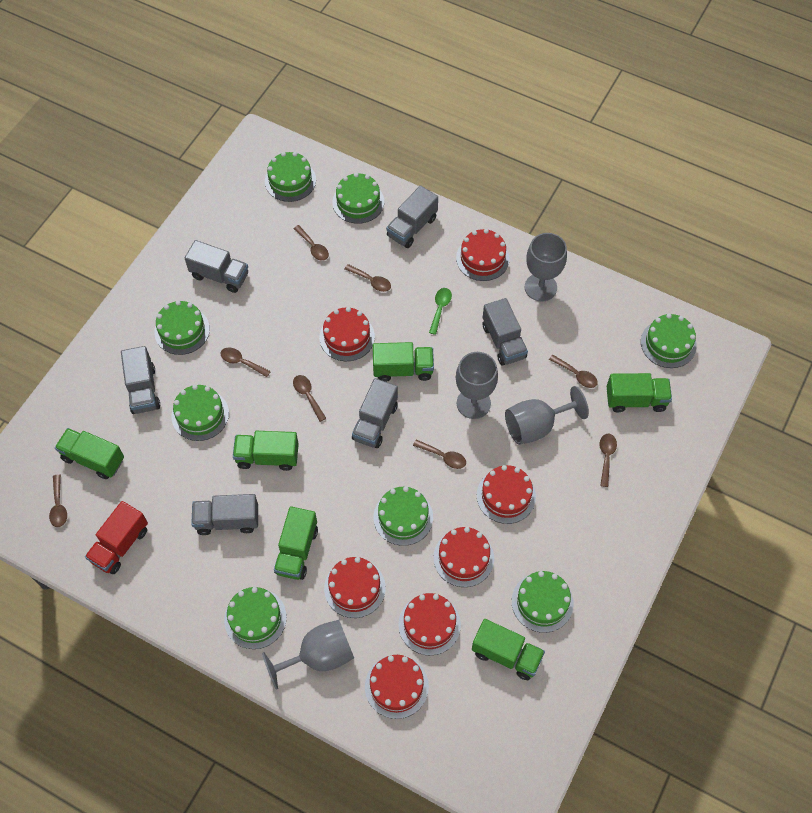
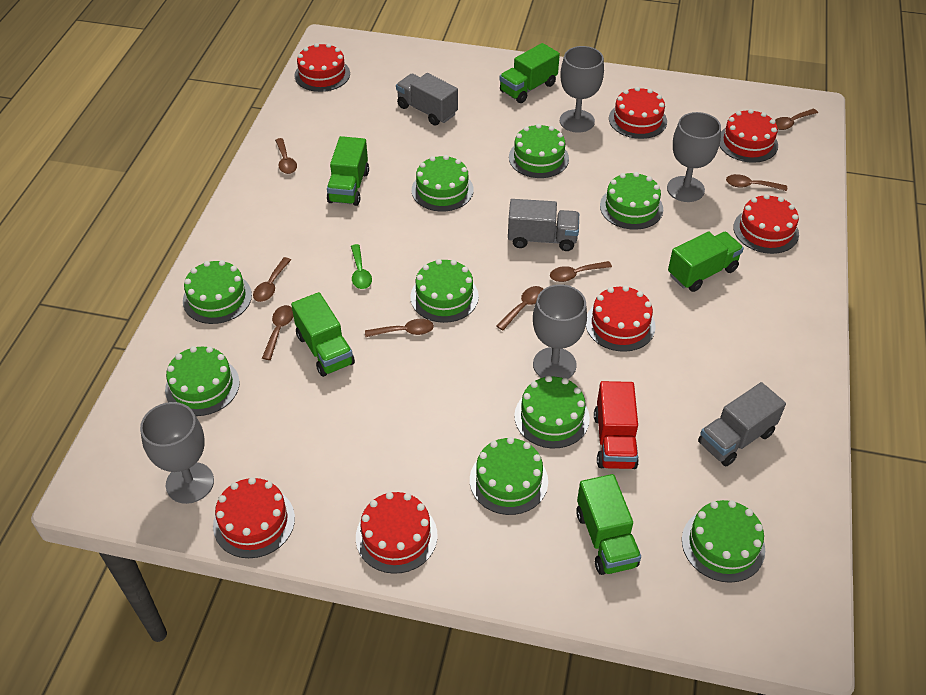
green cake: [154,301,210,355] [172,385,229,441] [224,587,287,649] [265,152,316,202] [332,173,384,224] [374,486,433,546] [512,571,574,633] [641,314,697,368] = 8 -> [165,346,240,416] [183,260,252,324] [410,259,479,323] [412,155,474,211] [470,437,548,515] [509,124,569,178] [514,376,590,448] [600,172,663,230] [682,500,765,583] = 9
green truck: [55,428,124,479] [233,431,299,471] [274,506,318,580] [373,342,434,382] [472,619,545,680] [607,373,672,412] = 6 -> [291,292,355,377] [327,136,369,206] [499,43,560,103] [576,474,641,575] [668,231,744,292] = 5
grey truck: [121,346,160,414] [185,240,248,293] [191,494,258,535] [352,378,398,448] [386,185,438,248] [483,298,528,366] = 6 -> [396,73,458,126] [508,199,579,251] [698,382,786,466] = 3

